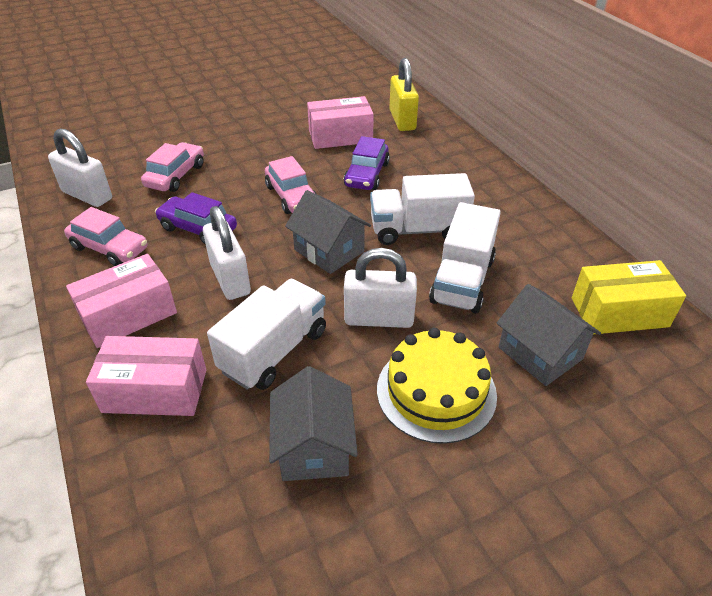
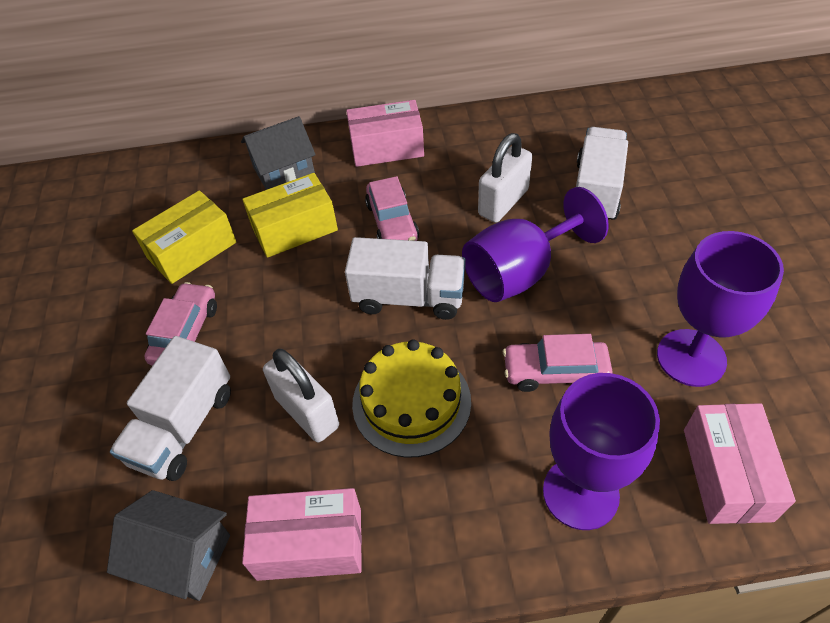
grey house: [269,366,358,481] [285,190,371,274] [497,284,601,386] = 3 -> [107,490,230,601] [241,116,316,190] = 2
purple car: [155,192,237,245] [344,136,390,190] = 2 -> none = 0
purple goblet: none = 0 -> [462,187,609,302] [543,373,660,530] [657,231,784,387] = 3
white padlock: [48,129,112,207] [203,206,251,300] [344,248,417,328] = 3 -> [263,349,339,442] [478,133,532,223] = 2
yellow box: [572,260,686,334] = 1 -> [132,190,236,284] [242,173,338,258] = 2
yellow padlock: [389,58,419,131] = 1 -> none = 0

